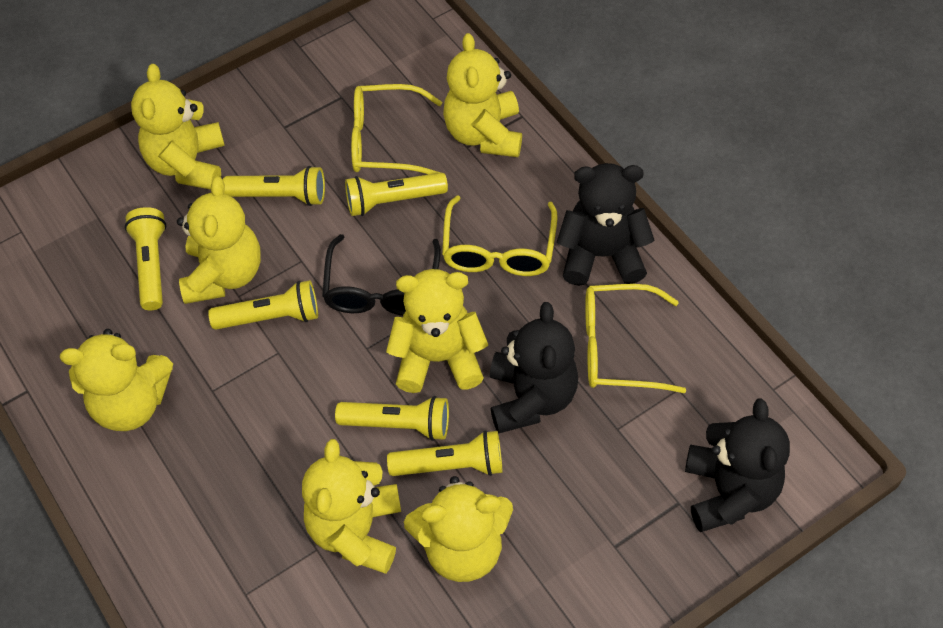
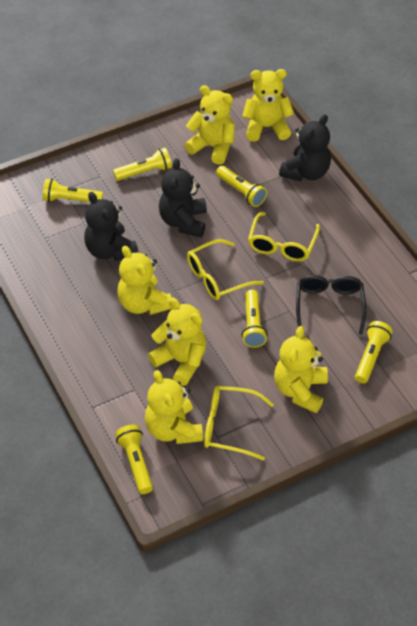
yellow teddy bear: [60,329,173,431] [131,64,225,190] [177,177,261,304] [302,439,401,574] [386,269,488,393] [404,476,513,582] [443,33,522,157] = 7 -> [117,246,173,315] [145,370,203,444] [148,298,206,386] [184,85,235,165] [242,69,294,142] [274,326,328,413] = 6

